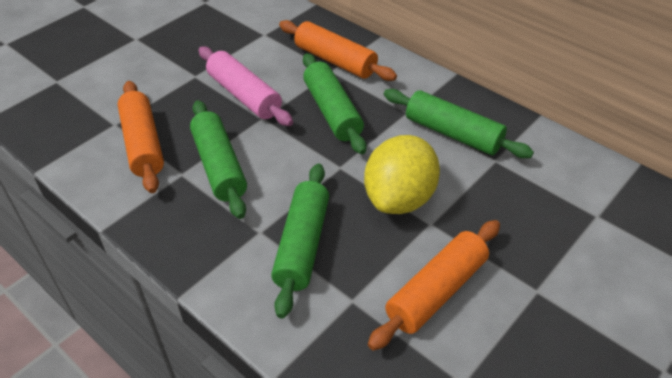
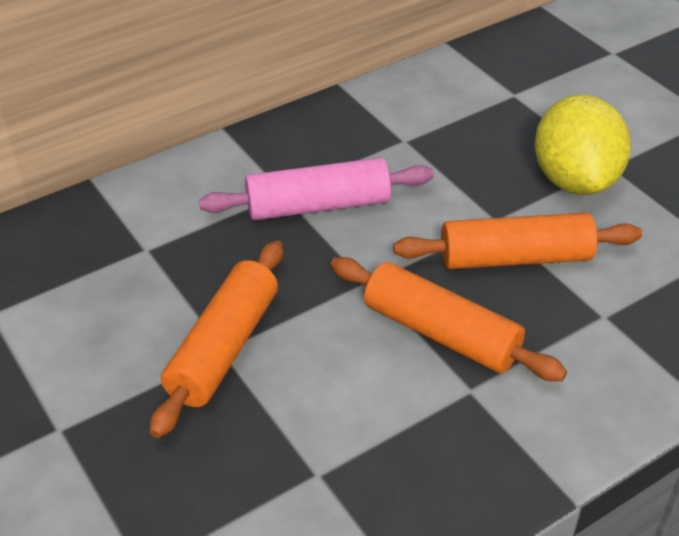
green rolling pin: [190,100,247,219] [271,164,329,319] [303,53,367,154] [384,89,534,158] = 4 -> none = 0

